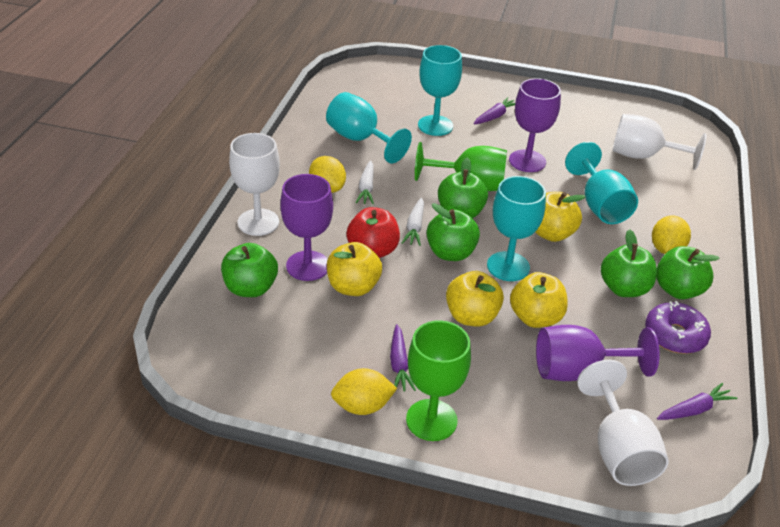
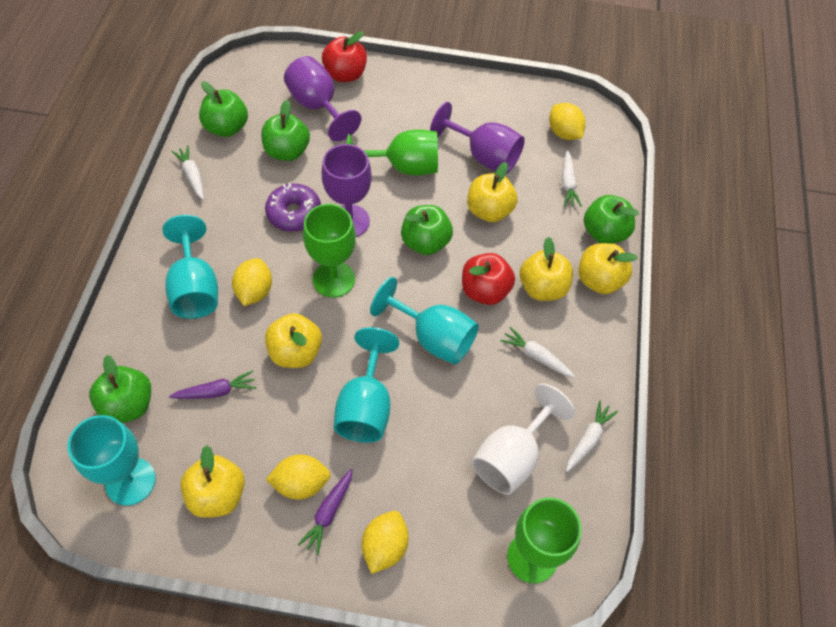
green goblet: [406,320,471,441] [415,142,507,191] = 2 -> [303,204,356,297] [347,130,438,175] [507,498,582,583] = 3
purple carrot: [390,324,416,392] [474,97,515,124] [657,383,737,420] = 3 -> [169,370,256,399] [298,469,353,555] = 2
red apple: [346,207,400,258] = 1 -> [322,31,367,82] [462,253,515,305] = 2
white carrot: [355,160,374,205] [402,197,424,246] = 2 -> [171,145,204,200] [500,327,575,378] [562,150,582,207] [566,401,618,472] = 4
white goblet: [229,133,280,236] [577,360,668,486] [612,114,707,170] = 3 -> [472,384,575,495] = 1
yellow apple: [327,242,382,296] [446,271,504,327] [510,272,568,328] [536,192,586,242] = 4 -> [180,445,245,518] [265,313,322,368] [467,162,518,222] [520,237,573,301] [578,243,638,294] = 5
yellow lemon: [309,156,346,193] [331,368,397,415] [652,215,691,254] = 3 -> [232,258,272,306] [266,454,331,499] [362,511,409,574] [549,103,586,140] = 4

